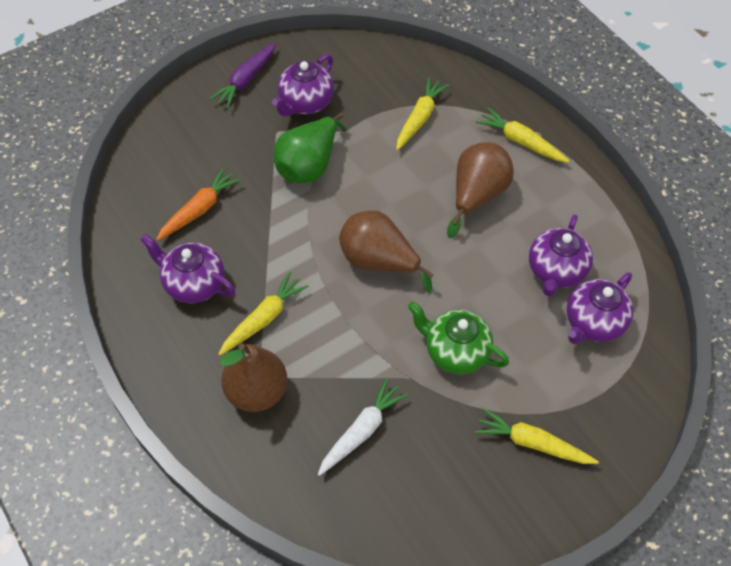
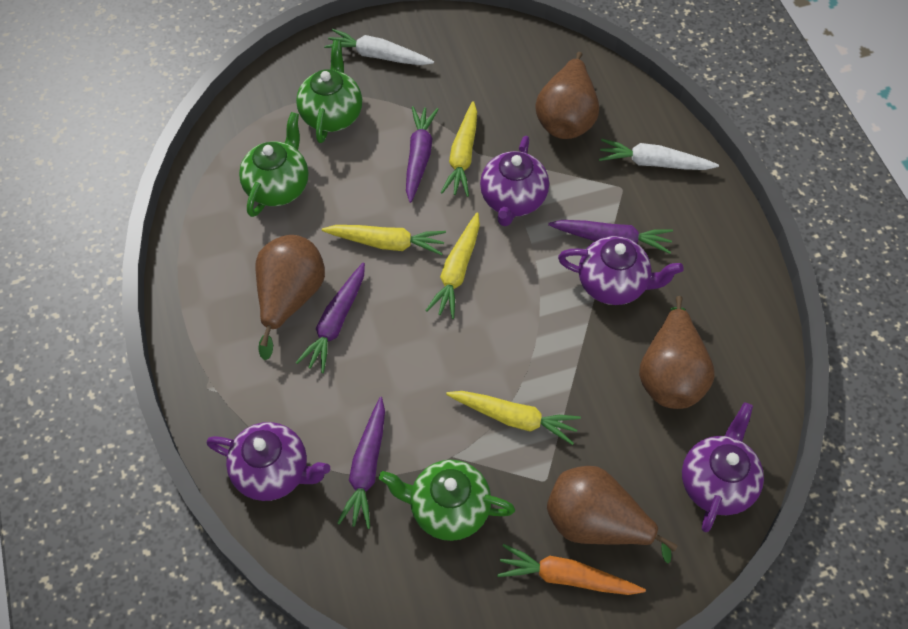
brown pear: [220,343,288,412] [339,210,434,293] [447,142,514,238] = 3 -> [255,235,325,360] [535,52,599,139] [547,466,677,564] [639,296,715,409] = 4
green pear: [274,113,346,183] = 1 -> none = 0
green teapot: [408,301,509,374] = 1 -> [239,112,308,217] [296,40,362,143] [379,460,515,541] = 3
purple carrot: [210,42,276,109] = 1 -> [296,263,365,373] [337,397,385,529] [406,106,439,203] [548,220,673,254] = 4
white carrot: [318,378,408,476] = 1 -> [324,29,434,65] [599,139,719,170] = 2

